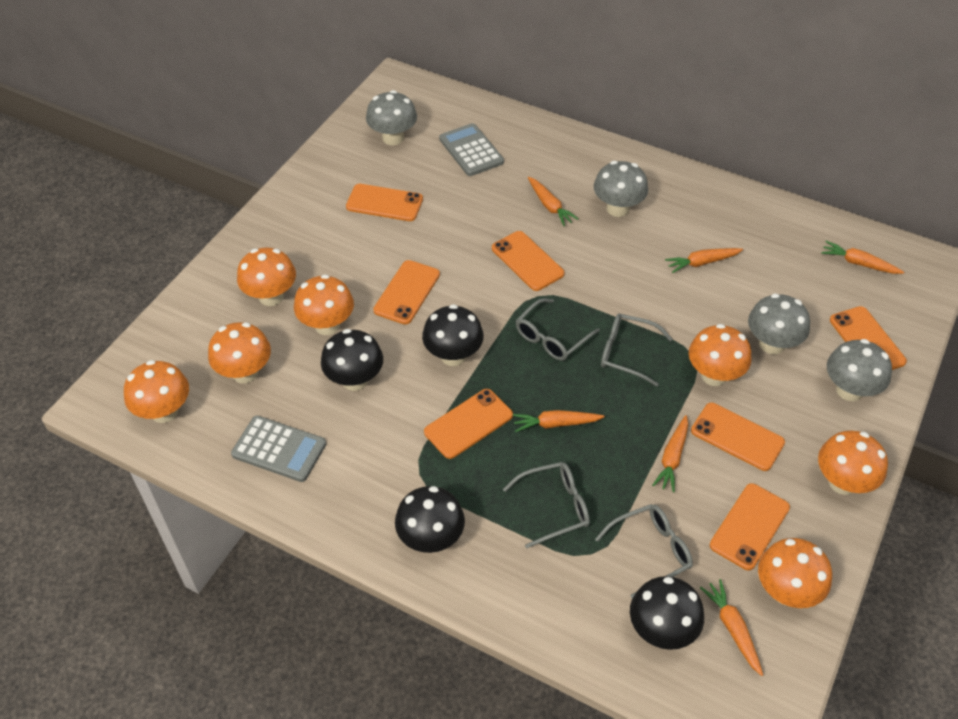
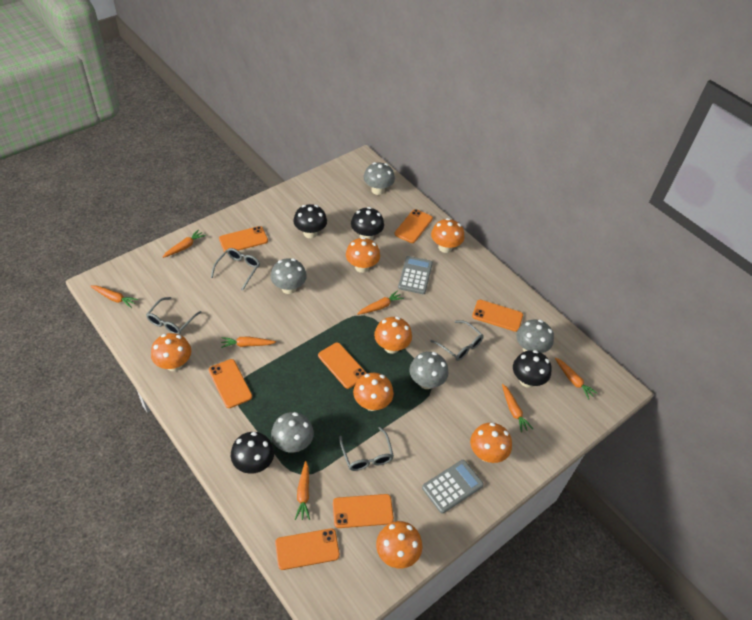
grey mushroom: [366,90,417,145] [594,161,648,217] [748,294,810,355] [827,339,892,401] = 4 -> [271,258,307,294] [271,412,314,453] [363,162,395,195] [409,352,448,389] [516,319,554,353] = 5
orange carrot: [513,410,605,432] [528,177,579,226] [652,415,688,492] [665,248,743,273] [700,579,763,676] [821,241,904,274] = 6 -> [90,286,138,308] [163,229,206,258] [221,337,276,348] [295,461,310,520] [357,290,404,315] [502,384,533,433] [555,357,598,400] = 7

